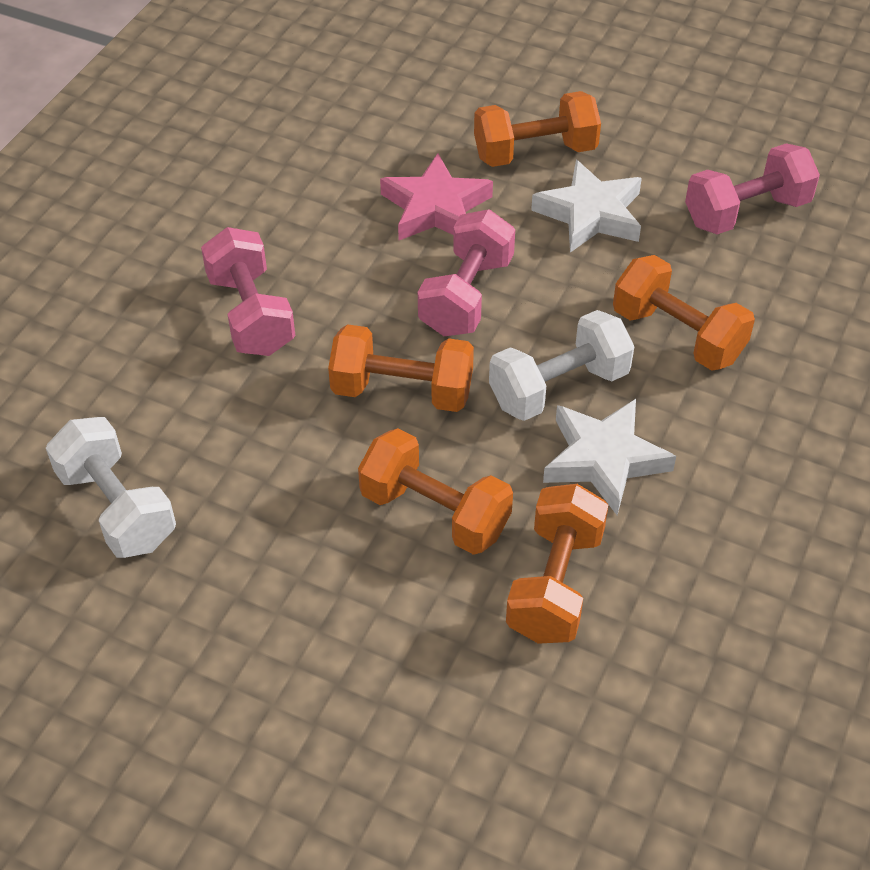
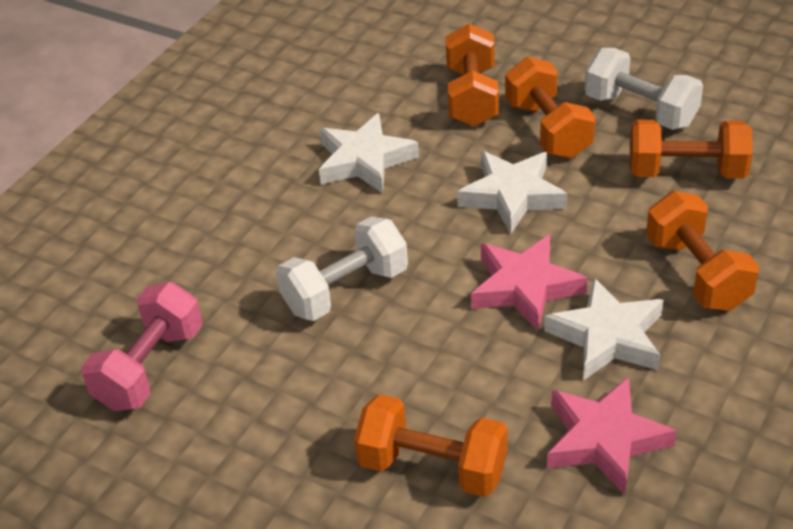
pink dumbbell: [201,227,295,356] [418,209,515,336] [685,143,820,234] = 3 -> [81,282,202,411] = 1
pink star: [380,153,493,240] = 1 -> [471,235,587,331] [547,377,677,495] = 2
white star: [531,160,642,253] [543,399,676,515] = 2 -> [319,113,419,193] [457,151,567,234] [544,278,663,381] = 3

